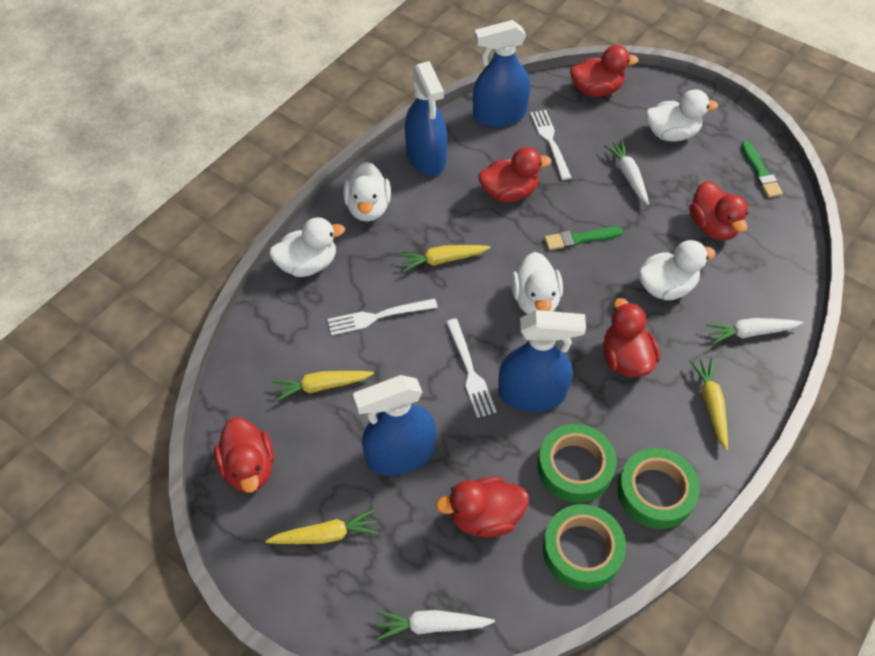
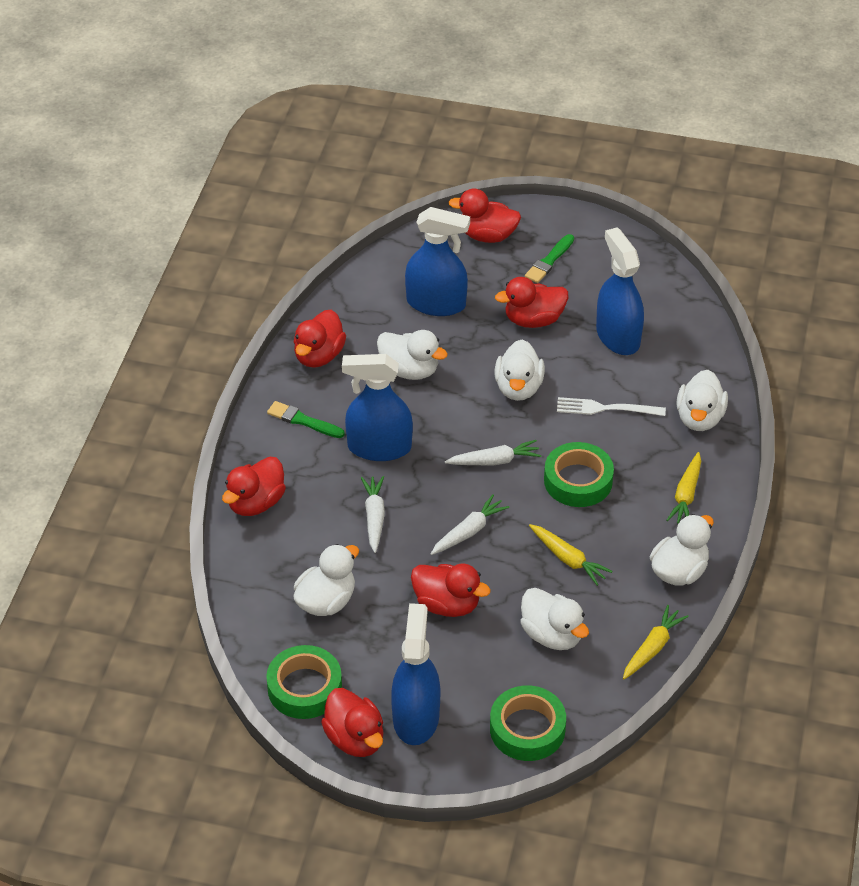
white duck: [269,217,345,277] [343,162,391,222] [511,252,563,314] [638,240,716,300] [646,89,718,141] = 5 -> [293,544,359,616] [377,330,448,380] [495,339,545,401] [520,588,589,650] [650,514,714,585] [676,370,728,431] = 6
white fork: [328,298,438,336] [446,319,496,418] [530,110,572,180] = 3 -> [557,397,666,416] = 1
yellow carrot: [265,509,379,544] [272,371,374,402] [399,245,491,272] [689,358,728,450] = 4 -> [529,524,613,586] [623,605,689,680] [666,452,701,524] = 3

